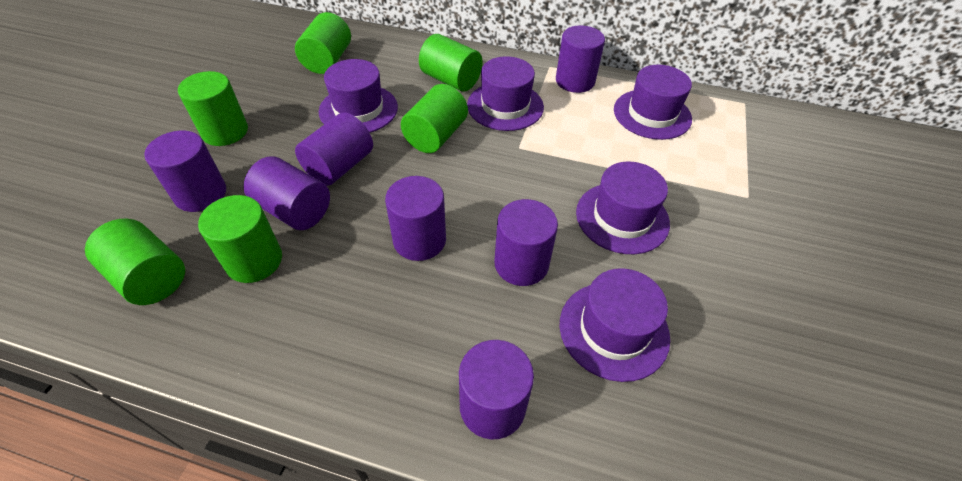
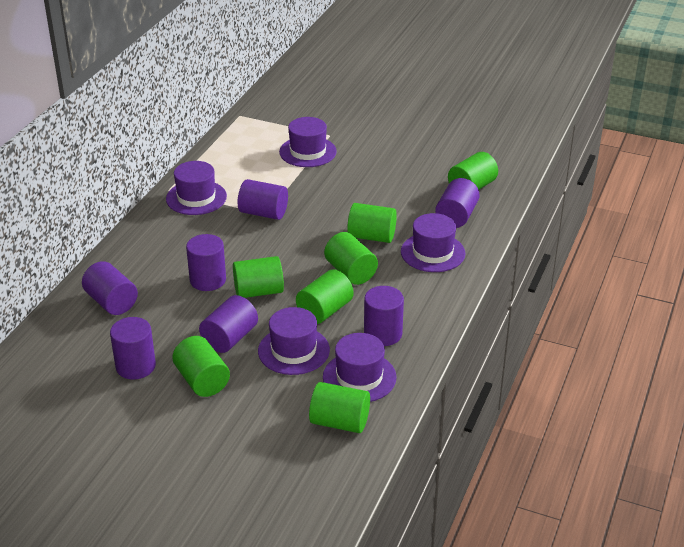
green cylinder: [85,219,185,305] [178,71,248,146] [198,195,282,283] [295,12,351,74] [401,84,468,153] [419,34,483,92] = 6 -> [172,336,230,397] [233,256,284,298] [296,270,354,324] [309,382,370,433] [324,232,378,285] [347,203,397,243] [448,152,498,190] = 7

